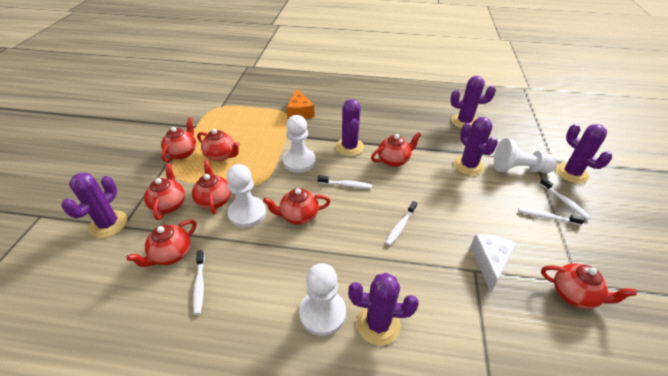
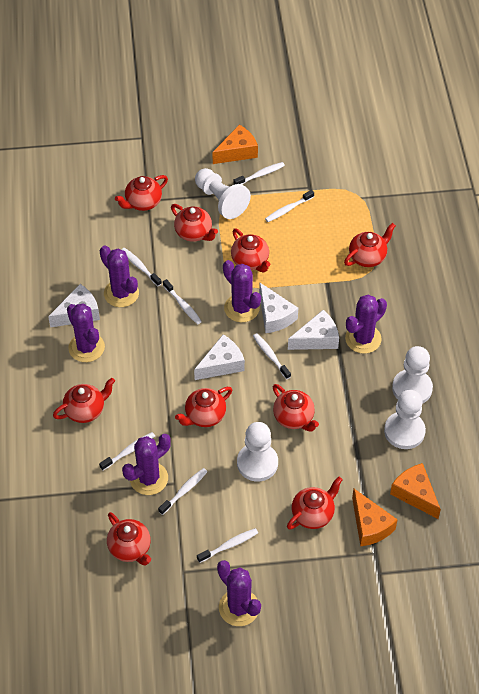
orange cheese: [286,89,315,120] = 1 -> [212,125,258,164] [352,488,398,546] [390,463,441,519] = 3
red teapot: [127,220,196,267] [144,163,185,220] [161,117,196,162] [192,160,231,214] [197,129,240,161] [263,188,330,225] [371,132,421,167] [541,263,637,309] = 8 -> [53,378,115,423] [107,512,151,565] [115,175,168,211] [171,204,218,242] [175,387,232,427] [231,228,270,272] [273,384,319,432] [287,477,343,530] [344,223,396,267] = 9
white cheese: [470,234,517,292] = 1 -> [48,284,100,328] [194,334,245,380] [259,282,298,333] [288,310,339,350] = 4
white toothbrush: [193,250,205,315] [318,175,372,189] [385,201,417,246] [518,208,585,225] [539,178,591,220] = 5 -> [99,432,155,471] [121,248,162,286] [158,468,207,515] [163,279,202,324] [197,528,258,563] [234,162,285,185] [253,333,291,379] [265,190,314,222] = 8

